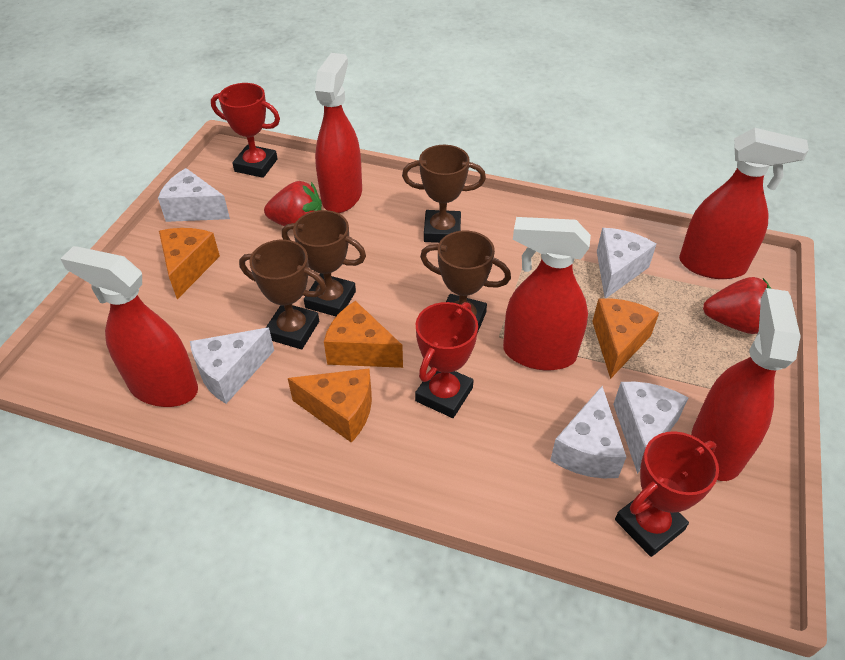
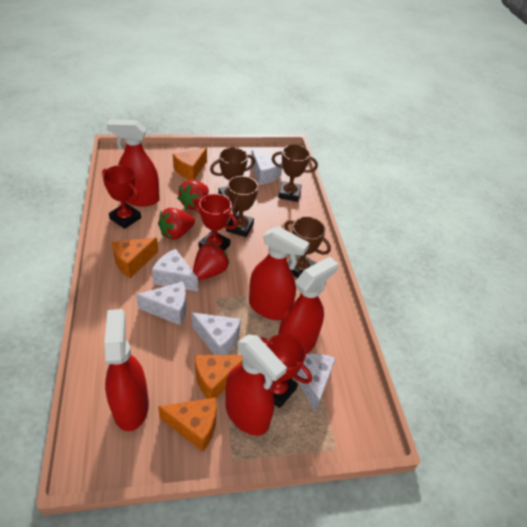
red strawberry: [264,181,322,227] [703,277,771,334] = 2 -> [158,208,195,240] [177,180,209,210] [193,242,230,280] = 3

